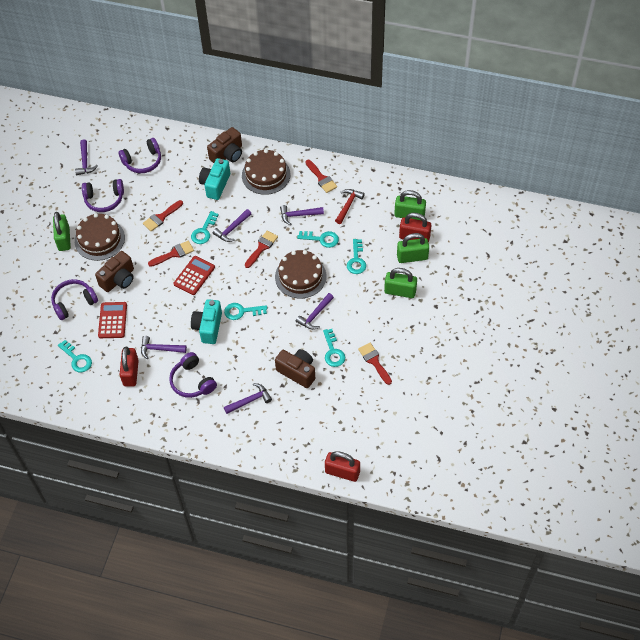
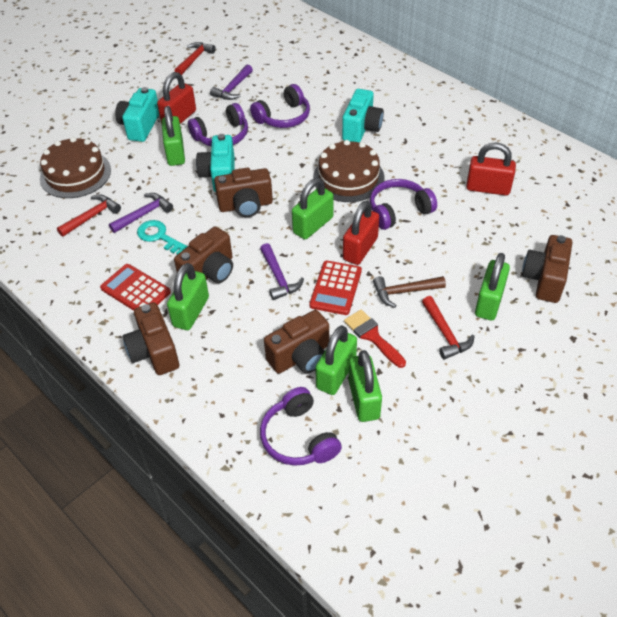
brown cake: [75,213,125,261] [242,149,290,195] [275,250,326,299] = 3 -> [40,137,111,198] [313,140,384,202] = 2
brown camera: [95,251,134,292] [207,127,242,163] [275,349,315,388] = 3 -> [123,302,179,375] [174,226,233,283] [214,168,273,217] [264,310,329,374] [522,235,572,303] = 5
brown hammer: none = 0 -> [373,276,446,308] = 1
green padlock: [53,212,71,251] [384,268,417,298] [394,190,426,220] [397,233,429,263] = 4 -> [162,106,185,166] [167,263,209,330] [292,178,333,239] [315,325,357,395] [348,350,382,422] [475,253,510,320] = 6
purple hammer: [75,139,98,175] [141,336,187,359] [213,209,251,242] [224,383,272,414] [280,205,324,225] [296,293,334,330] = 6 -> [109,193,173,233] [210,64,253,100] [260,243,304,300] = 3
red brush: [143,200,183,231] [148,241,194,267] [245,231,278,268] [306,160,337,193] [358,343,392,385] = 5 -> [344,310,406,368] = 1
red hammer: [335,189,365,224] = 1 -> [57,195,121,237] [175,42,216,75] [422,296,475,359] = 3
turquoise camera: [191,299,222,344] [199,158,230,200] = 2 -> [115,87,159,142] [196,134,235,192] [342,89,384,143] = 3
turquoise key: [58,340,92,372] [191,211,219,244] [224,303,267,320] [297,231,339,248] [323,329,345,367] [347,239,366,274] = 6 -> [137,220,188,254] = 1

